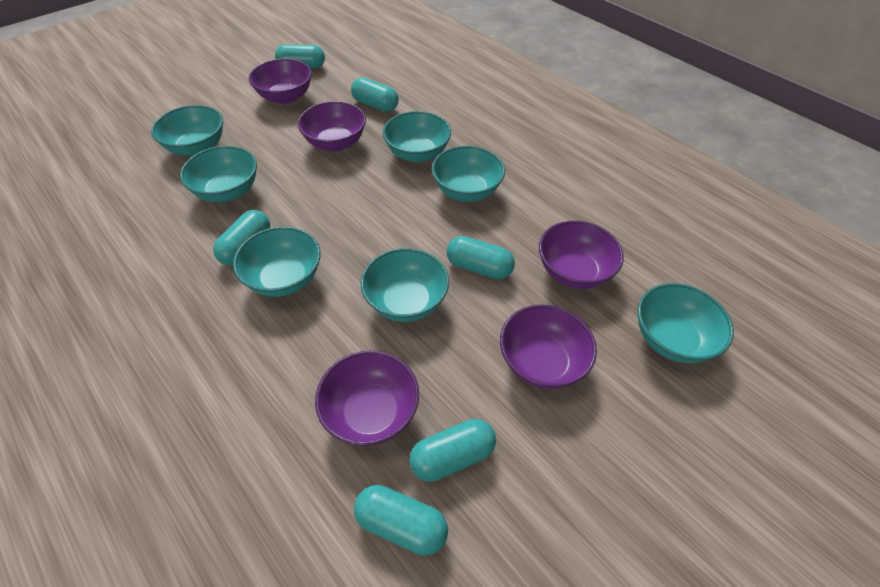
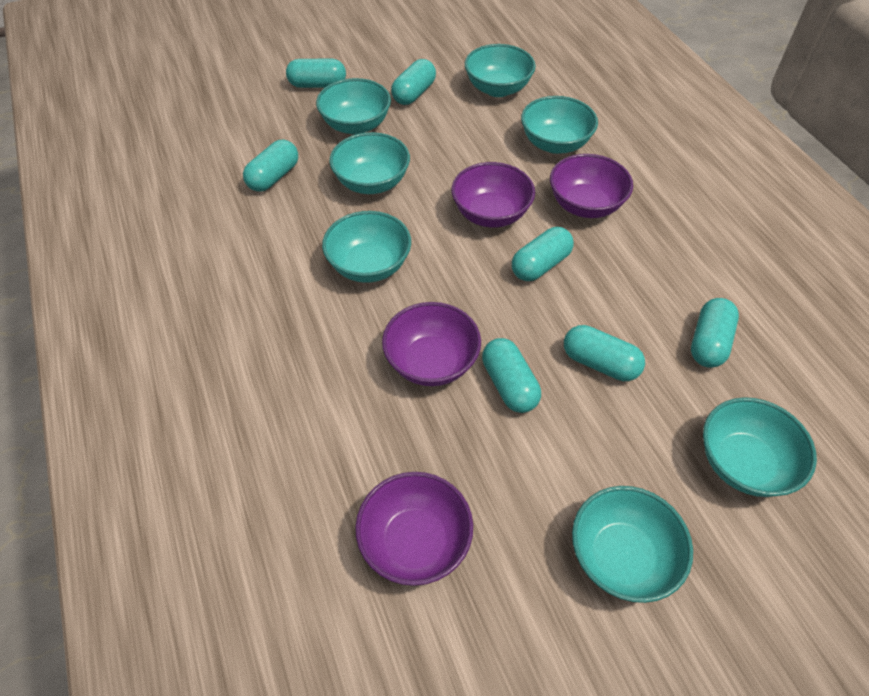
purple bowl: [249,59,312,104] [298,101,366,151] [315,350,419,446] [500,305,597,389] [539,221,624,289] = 5 -> [355,472,473,586] [382,302,481,386] [451,162,535,228] [550,154,633,218] = 4
turquoise capsule: [213,210,270,266] [275,44,325,69] [351,78,399,112] [354,485,448,556] [409,419,496,482] [447,236,515,279] = 6 -> [243,139,298,192] [286,59,346,88] [391,59,436,105] [482,338,541,413] [512,227,574,281] [564,325,645,381] [691,298,739,368] = 7

